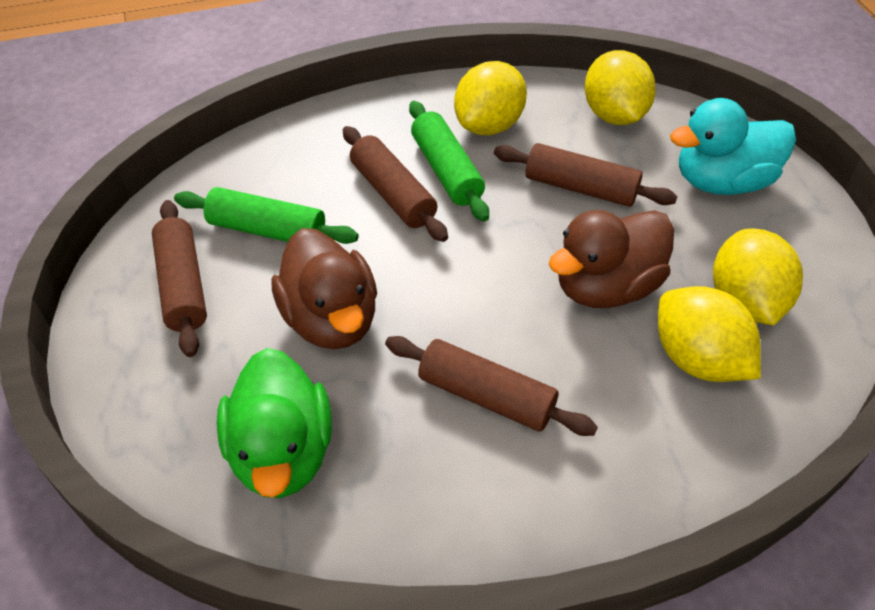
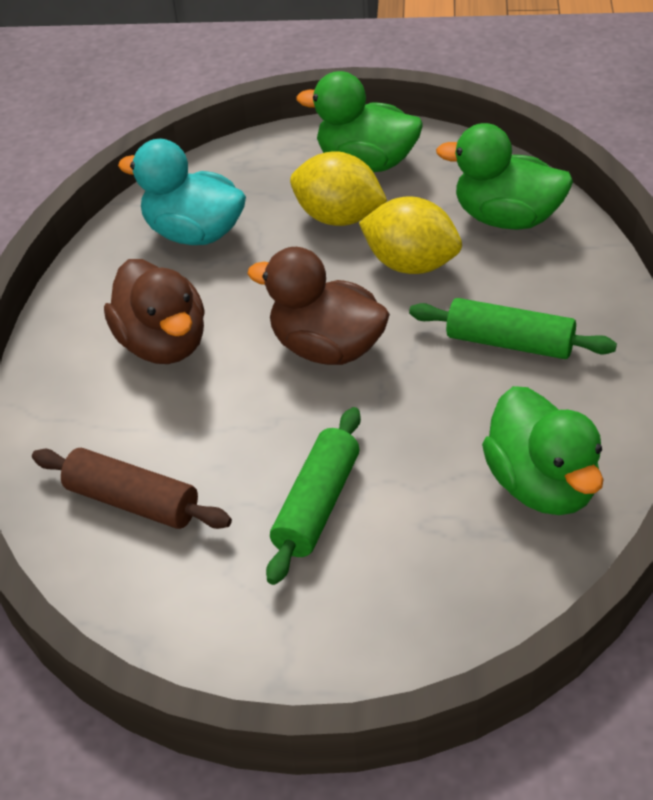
brown rolling pin: [152,200,207,357] [343,126,448,242] [385,336,598,436] [494,143,677,207] = 4 -> [32,448,232,529] = 1
green duck: [217,348,332,498] = 1 -> [297,71,423,172] [436,123,573,230] [482,386,604,515] = 3
yellow lemon: [454,61,527,135] [585,50,656,125] [658,286,761,382] [713,228,803,325] = 4 -> [290,151,387,226] [359,197,462,274] = 2

